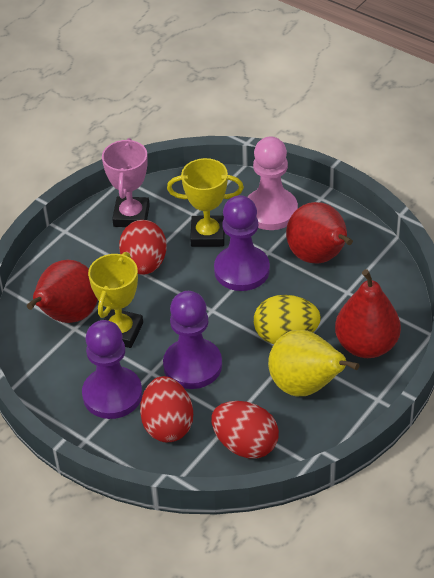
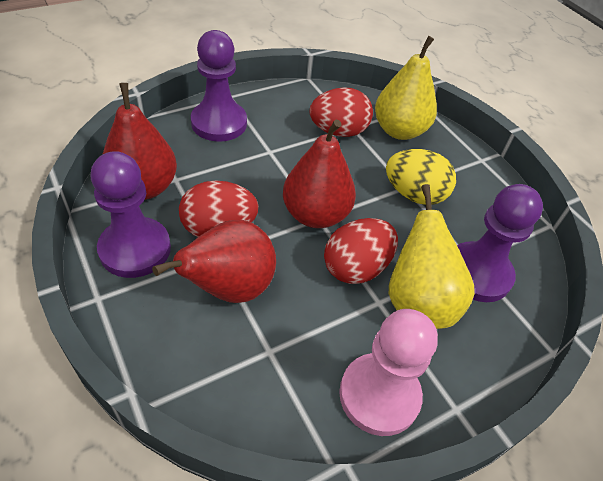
pink trophy: [102,138,150,227] = 1 -> none = 0
yellow pear: [268,330,360,396] = 1 -> [375,36,437,140] [389,184,475,329] = 2
yellow trophy: [88,252,143,348] [167,158,244,247] = 2 -> none = 0

